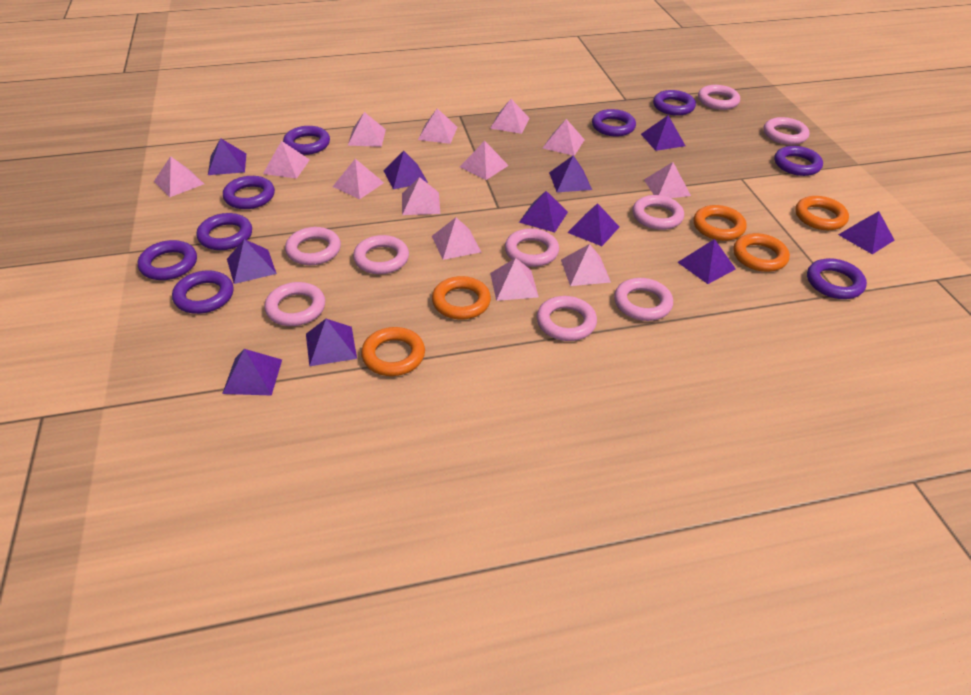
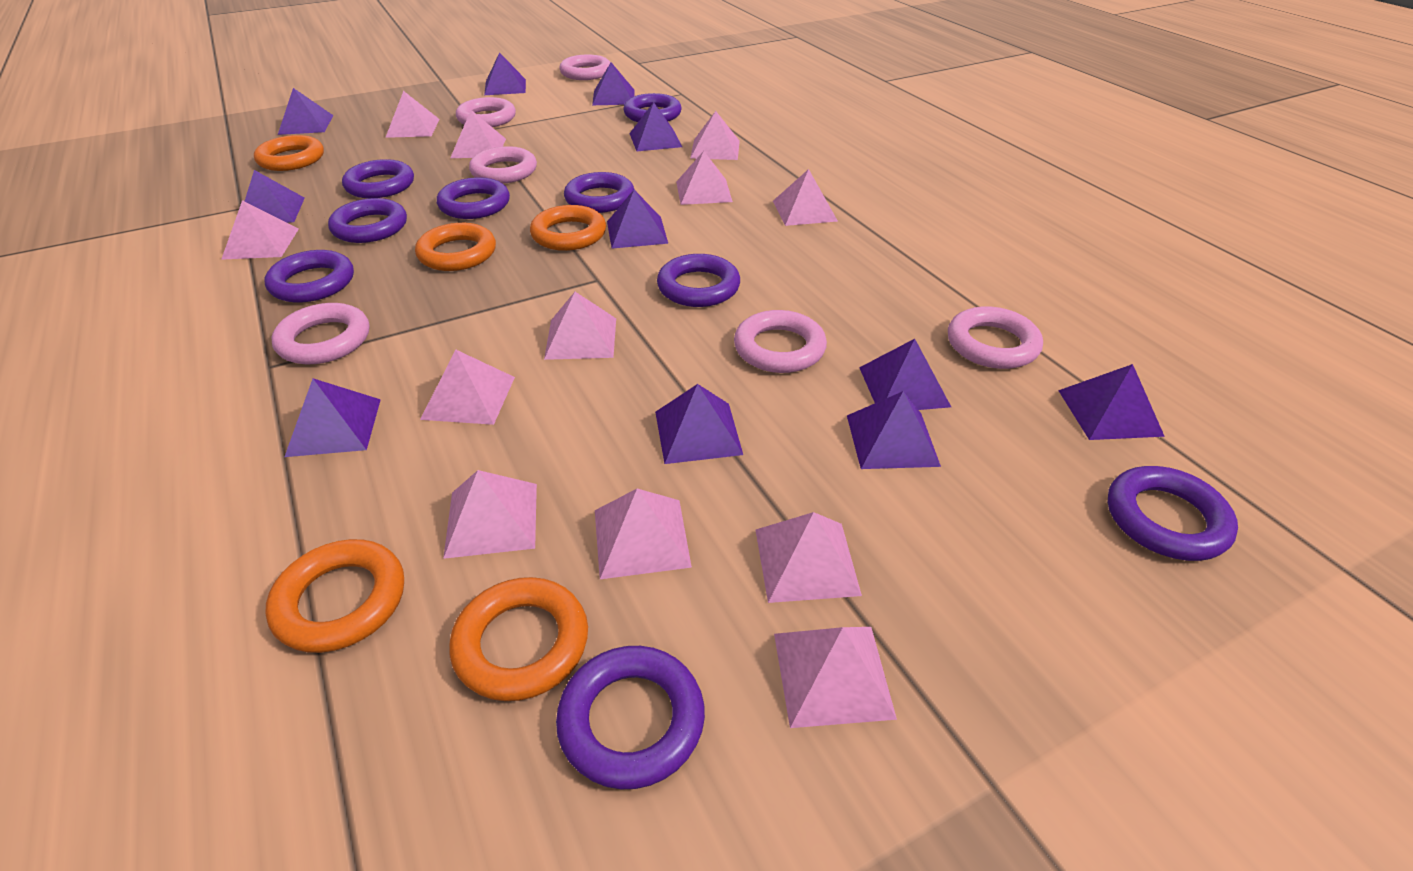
pink pyramid: [154,156,204,197] [263,141,310,179] [333,159,384,199] [348,112,386,147] [402,177,440,215] [418,108,457,144] [432,218,481,260] [460,141,509,180] [490,99,529,134] [490,258,539,301] [543,119,585,156] [561,244,611,286] [644,162,691,198] = 13 -> [221,200,299,260] [385,91,440,138] [420,350,515,425] [443,470,537,559] [451,110,506,158] [544,292,616,360] [595,489,692,579] [676,151,733,205] [690,111,740,160] [756,512,862,603] [773,169,838,226] [774,627,897,728] = 12
pink ring: [264,282,325,326] [285,227,341,265] [353,235,409,274] [505,228,559,267] [537,296,597,341] [614,278,673,321] [632,195,684,230] [698,85,740,110] [764,117,810,145] = 9 -> [272,303,369,364] [456,97,516,127] [469,146,537,184] [559,54,611,80] [734,310,827,373] [948,306,1043,369] = 6

